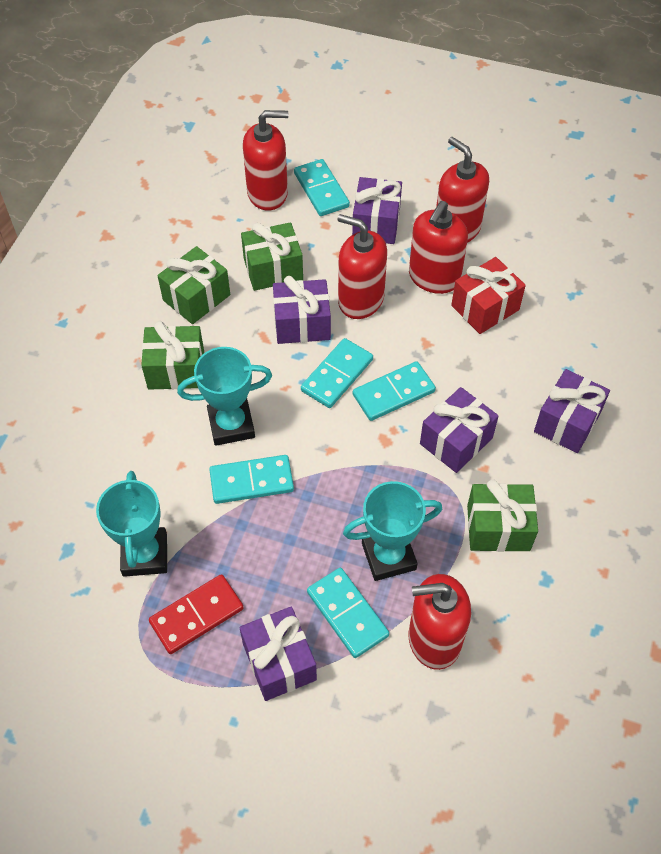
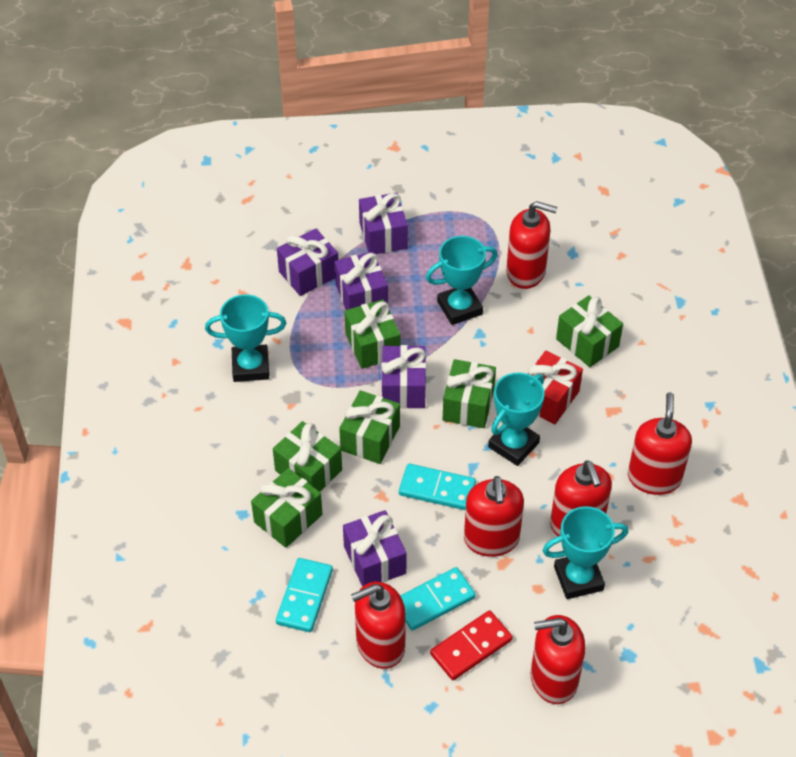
green gift: [141,321,204,389] [157,246,230,324] [241,222,303,291] [467,480,538,552] = 4 -> [251,468,322,548] [273,421,342,492] [339,390,400,464] [344,300,401,369] [443,359,496,428] [556,295,623,367] = 6
red soap dispenser: [243,110,288,211] [337,214,387,319] [409,201,468,294] [409,574,471,670] [436,137,489,243] = 5 -> [351,582,406,669] [464,476,524,557] [506,201,557,289] [531,615,586,704] [550,460,612,536] [628,392,692,495] = 6
turquoise domino: [209,455,294,504] [294,159,350,216] [301,338,373,408] [307,568,389,658] [353,361,436,421] = 5 -> [276,558,333,632] [399,464,476,510] [400,567,476,631] = 3
turquoise trophy: [96,471,167,577] [177,347,272,446] [343,481,442,581] = 3 -> [205,294,286,382] [426,236,498,325] [488,372,545,466] [542,506,628,599] = 4

